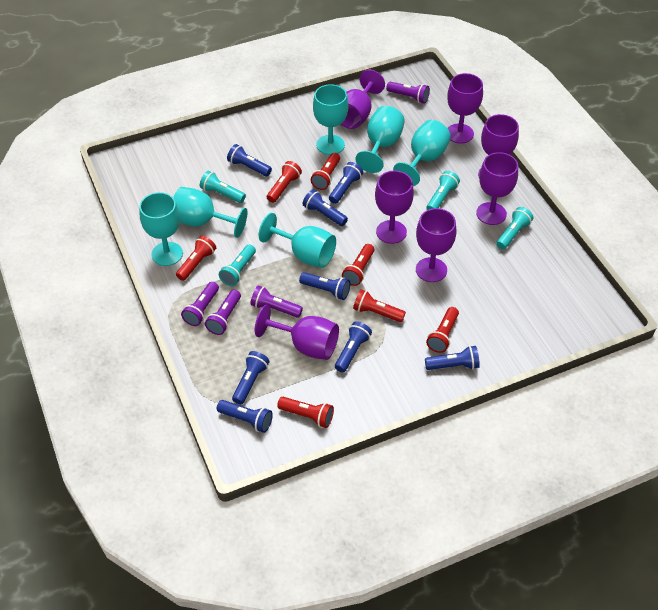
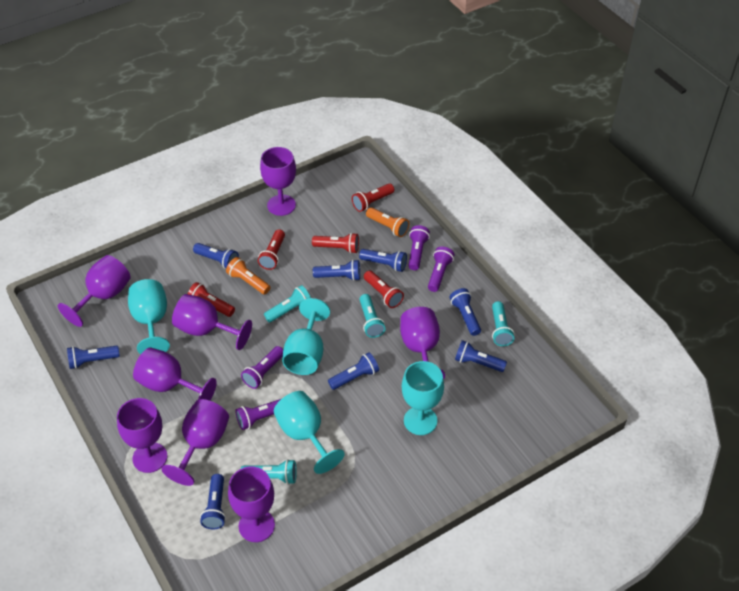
orange flashlight: none = 0 -> [226,257,270,294] [366,207,409,237] = 2
purple goblet: [255,305,339,360] [340,70,385,129] [375,171,414,244] [416,208,456,282] [447,73,483,143] [476,152,518,225] [478,114,519,177] = 7 -> [58,255,131,327] [117,398,167,473] [133,348,217,401] [161,399,229,486] [172,294,252,350] [228,467,275,542] [260,147,296,216] [400,307,445,380] = 8
red flashlight: [176,236,216,281] [267,161,302,203] [277,397,334,428] [311,153,340,190] [342,244,374,286] [353,289,406,322] [426,307,459,353] = 7 -> [188,282,235,317] [258,230,285,270] [312,233,359,253] [352,184,394,212] [364,270,404,308] = 5
turquoise goblet: [140,192,183,266] [173,187,247,238] [259,213,336,268] [313,84,348,155] [355,106,405,173] [393,120,451,186] = 6 -> [128,279,170,354] [274,391,345,474] [282,298,330,375] [402,361,444,435] = 4

